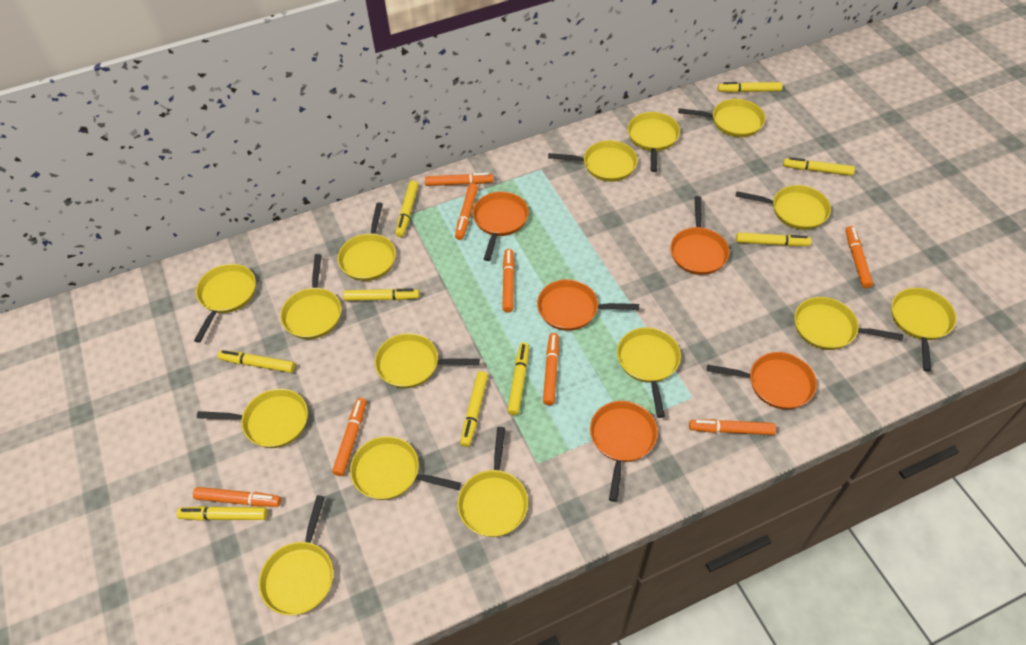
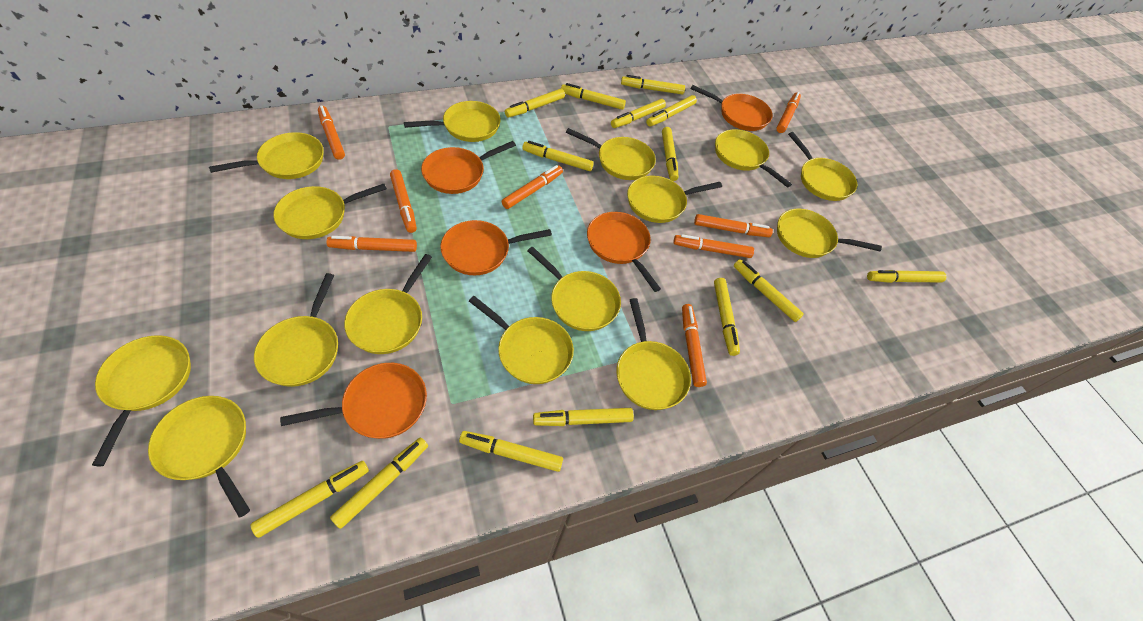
yellow marker: [177,506,267,521] [218,350,295,373] [343,288,419,301] [395,181,418,237] [460,371,488,447] [507,342,529,415] [718,82,782,93] [736,232,811,246] [783,157,855,176] = 9 -> [251,461,369,538] [330,437,428,529] [459,431,563,472] [505,89,565,118] [522,141,594,171] [533,408,634,426] [561,83,626,110] [611,99,666,128] [621,75,685,95] [646,95,697,126] [662,127,679,181] [714,278,740,356] [734,259,803,322] [867,270,947,283] = 14

